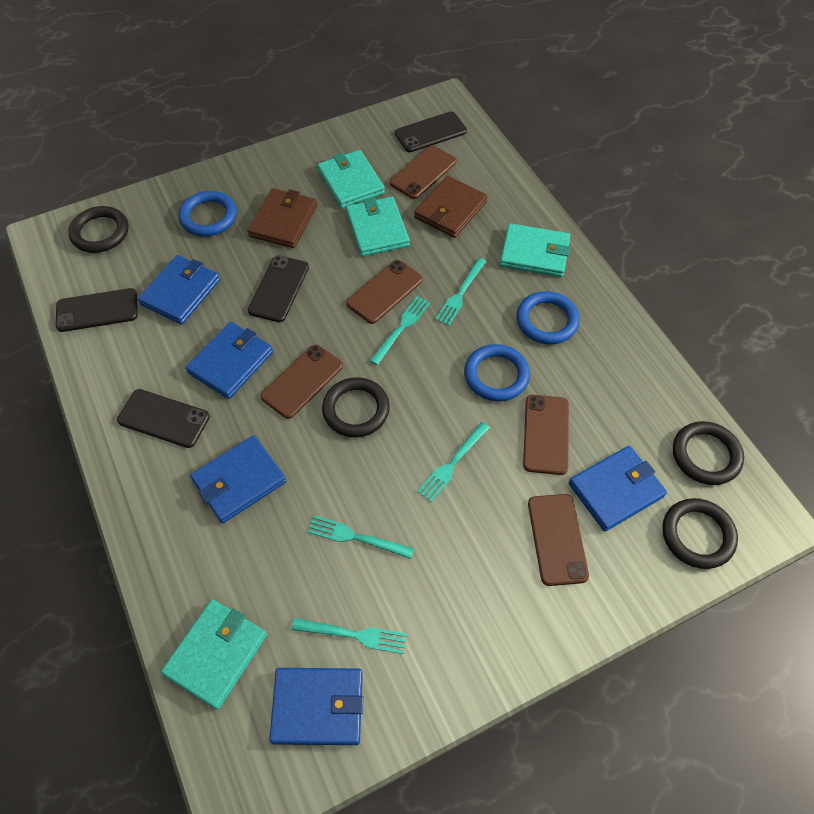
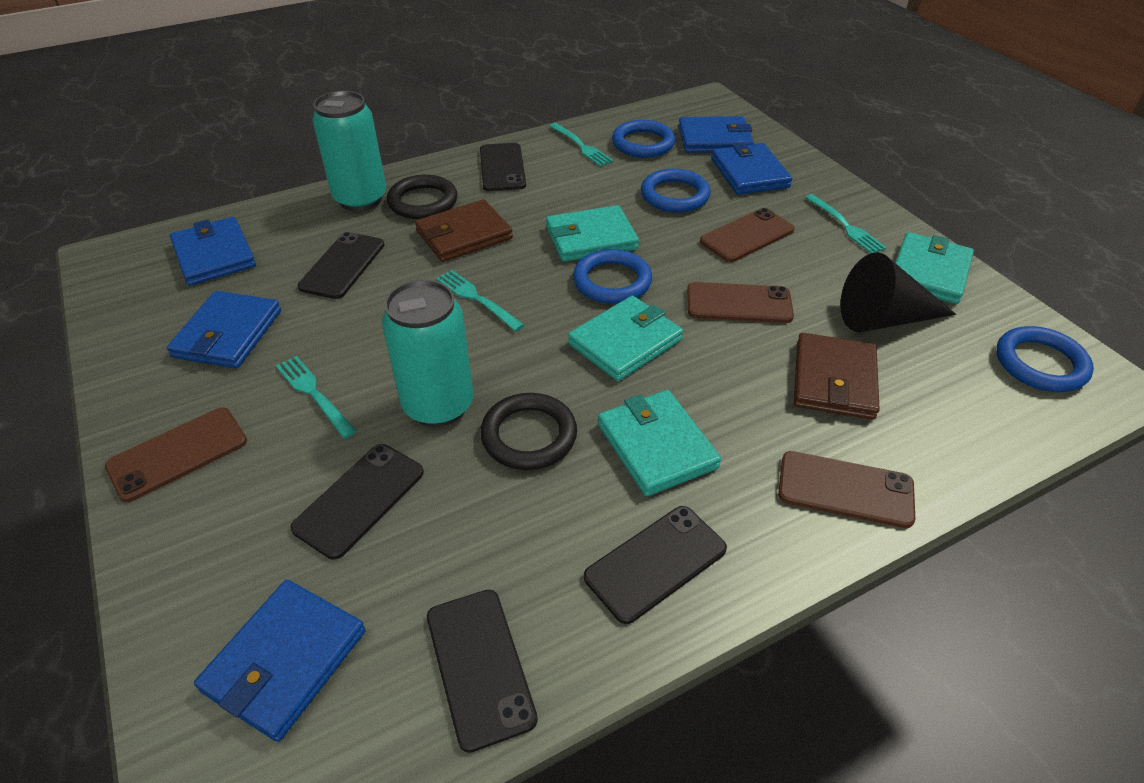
black cone: none = 0 -> [840,252,956,332] = 1
black phone: [56,288,138,332] [117,389,210,448] [248,255,309,322] [395,111,467,152] = 4 -> [290,444,424,560] [297,232,384,299] [427,590,538,753] [480,143,526,191] [584,506,727,624] = 5
black ring: [68,206,129,253] [322,377,390,437] [662,498,738,569] [673,421,744,485] = 4 -> [387,175,458,219] [480,393,577,470] = 2
blue ring: [179,191,237,236] [464,344,530,401] [516,291,580,344] = 3 -> [573,249,652,304] [612,120,676,158] [641,168,711,212] [996,326,1094,392] = 4
brown phone: [261,344,343,419] [346,260,423,324] [390,145,457,199] [523,395,569,475] [528,494,589,586] = 5 -> [105,407,247,502] [687,282,794,323] [700,208,795,262] [778,451,915,528] = 4
turquoise can: none = 0 -> [313,91,386,211] [382,279,474,427] = 2
turquoise fork: [292,618,407,654] [308,515,414,559] [370,296,430,365] [417,422,490,502] [435,258,487,326] = 5 -> [276,356,356,439] [436,270,524,331] [549,123,614,167] [805,194,887,253] = 4

